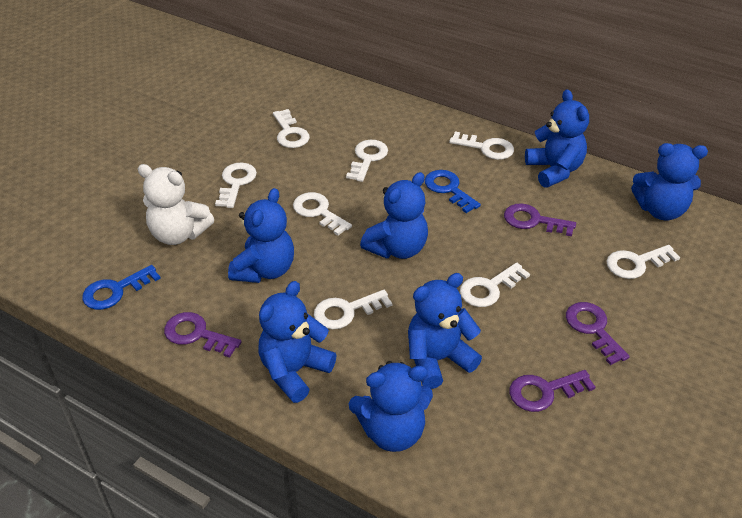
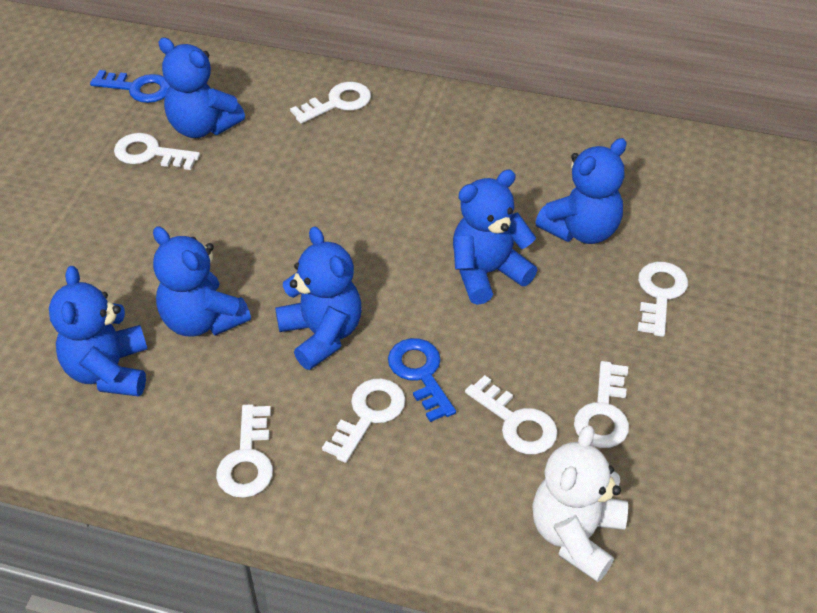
blue teddy bear: [228,188,294,283] [259,281,337,403] [349,361,433,452] [360,172,428,259] [408,273,482,389] [525,89,589,188] [631,143,708,220] = 7 -> [49,266,147,396] [153,227,251,336] [158,37,245,138] [275,226,362,370] [453,170,537,305] [535,138,627,244] = 6
purple key: [164,312,242,358] [504,203,576,236] [509,370,596,412] [566,302,630,365] = 4 -> none = 0
white key: [215,163,257,208] [273,109,310,148] [293,192,352,236] [314,290,392,329] [346,140,388,182] [449,132,514,160] [460,263,530,307] [607,245,680,279] = 8 -> [114,133,200,170] [216,404,273,498] [290,82,371,124] [322,378,405,463] [465,375,558,454] [574,361,629,448] [638,262,688,337] = 7

